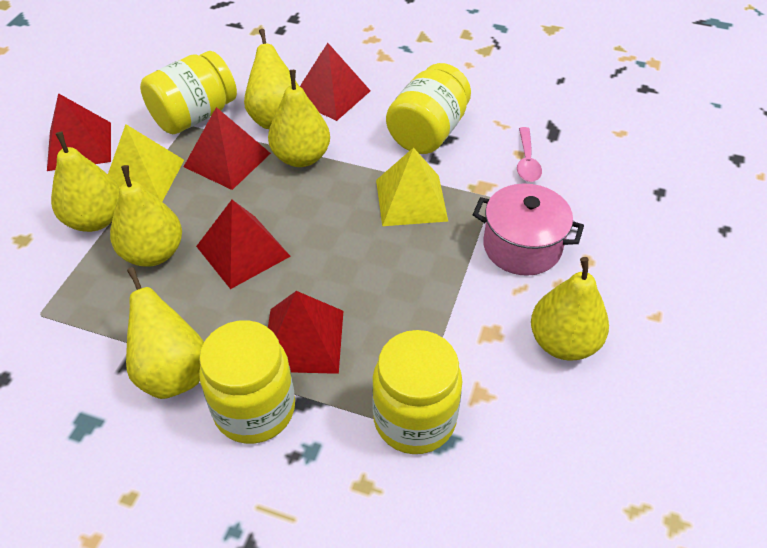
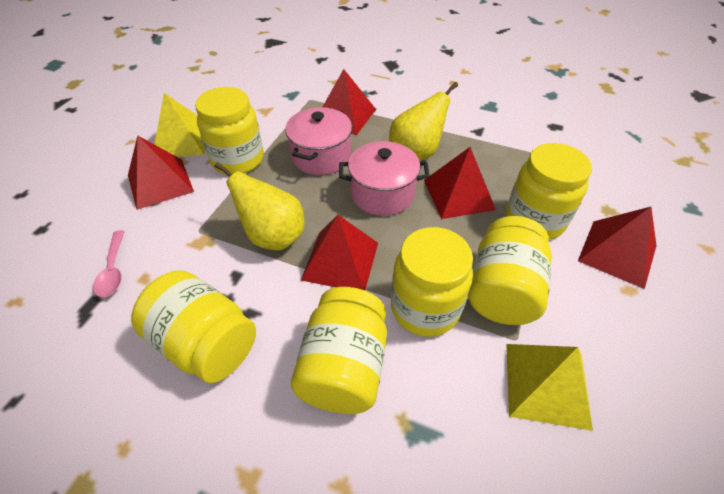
pink pot: [473,184,584,276] = 1 -> [285,107,352,175] [339,141,430,216] = 2
yellow jar: [140,51,237,134] [199,320,295,444] [372,330,462,454] [386,63,471,154] = 4 -> [131,270,256,383] [195,87,264,174] [291,287,387,414] [391,227,473,337] [469,216,552,325] [506,143,592,240] = 6
yellow pear: [51,132,120,232] [110,165,182,267] [126,267,204,399] [244,29,299,129] [268,70,330,167] [531,257,609,361] = 6 -> [214,162,305,250] [389,82,458,161] = 2

